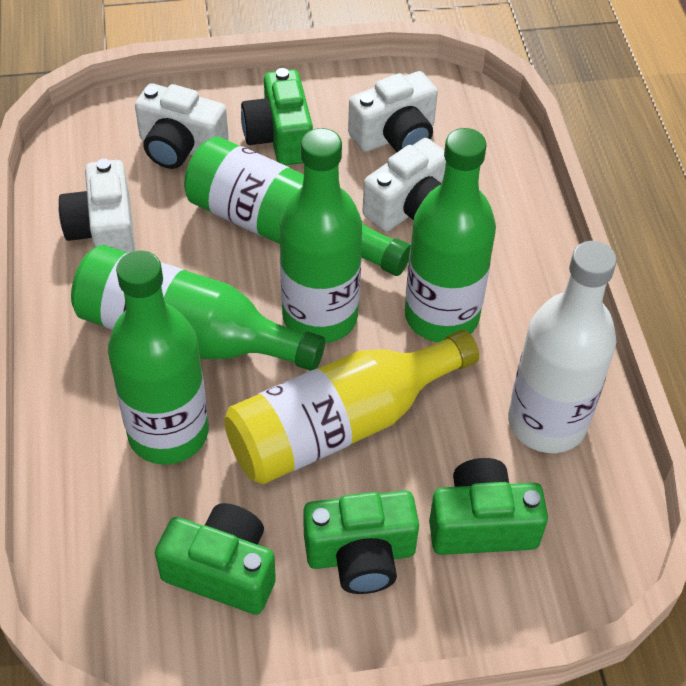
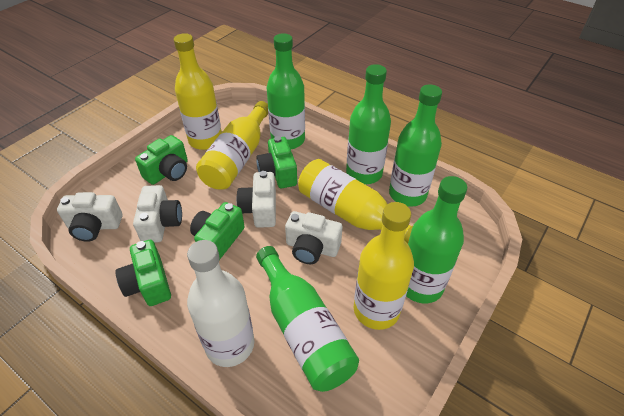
yellow bottle: [224,330,479,485] = 1 -> [174,33,222,150] [196,101,268,190] [298,159,413,244] [354,202,414,330] = 4

